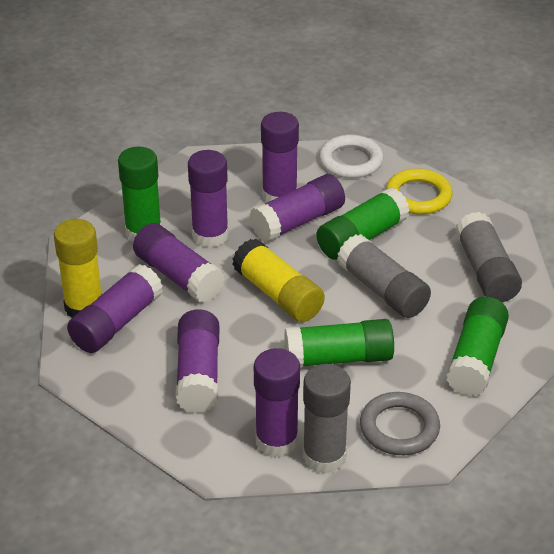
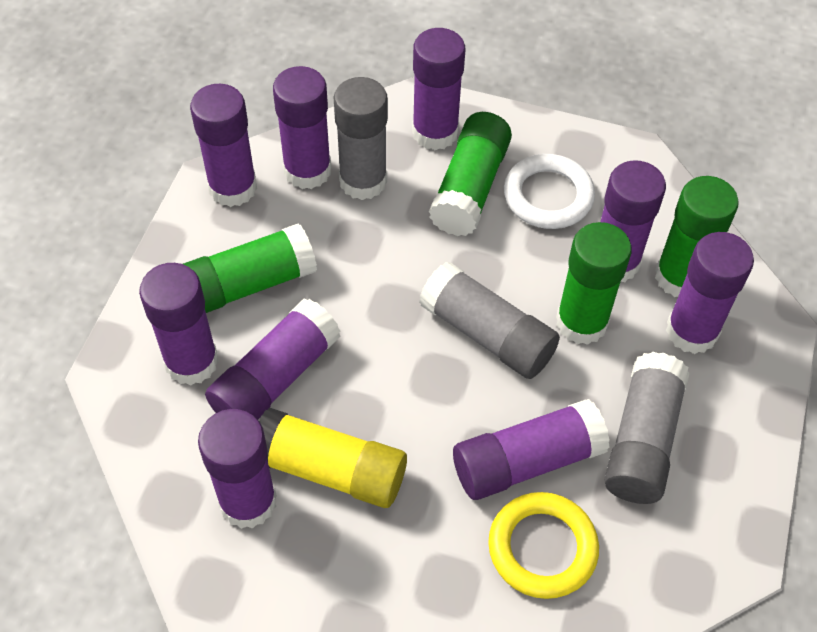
grey ring: [360,392,440,455] = 1 -> none = 0
purple glue stick: [67,264,163,353] [133,223,225,303] [175,309,219,413] [188,150,229,248] [250,174,345,242] [254,348,300,457] [261,112,299,203] = 7 -> [139,263,219,386] [190,84,257,207] [198,409,277,529] [205,298,341,419] [273,66,331,189] [412,28,465,150] [453,399,610,500] [600,160,666,282] [666,232,754,354] = 9
yellow glue stick: [54,219,102,318] [232,239,325,322] = 2 -> [259,407,407,508] = 1

